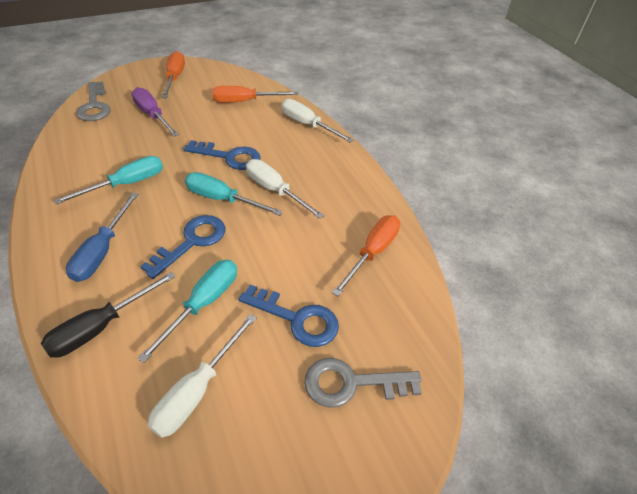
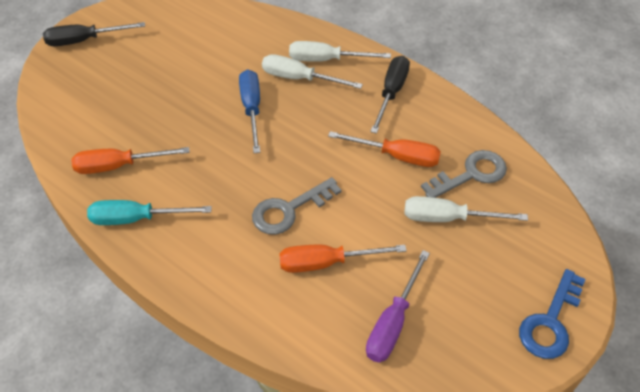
black screwdriver: [41,272,176,358] = 1 -> [43,22,145,46] [370,56,410,134] = 2
blue key: [140,215,225,279] [184,140,261,170] [239,284,339,347] = 3 -> [519,269,586,359] = 1
turquoise screwdriver: [53,156,163,204] [137,260,237,363] [185,172,283,216] = 3 -> [87,200,212,225] = 1

